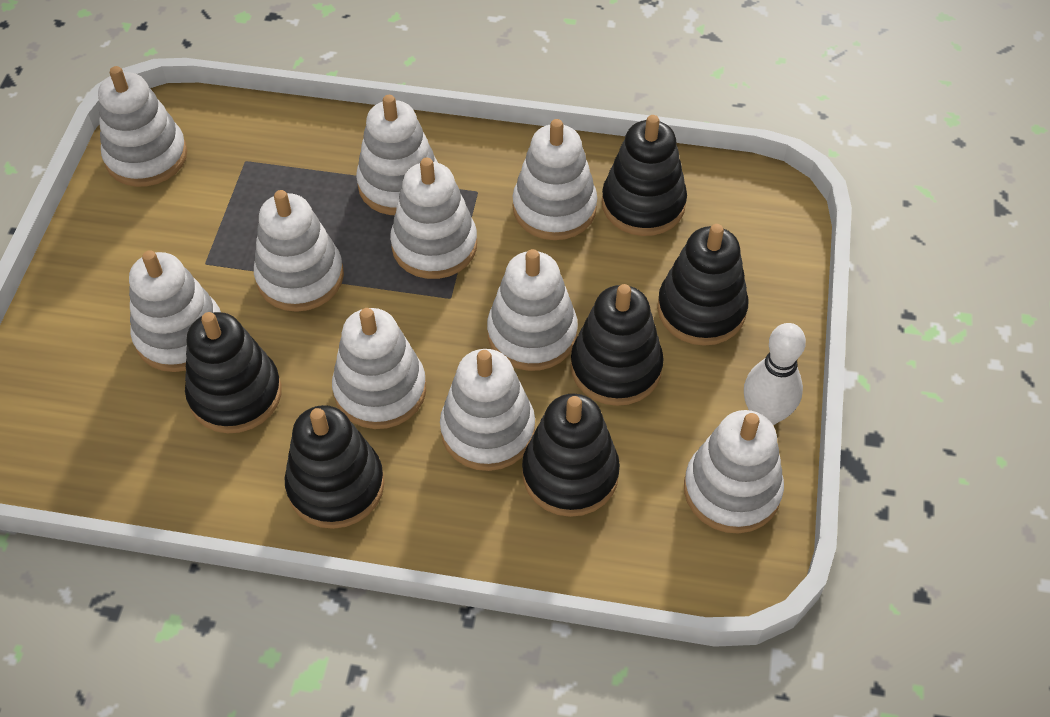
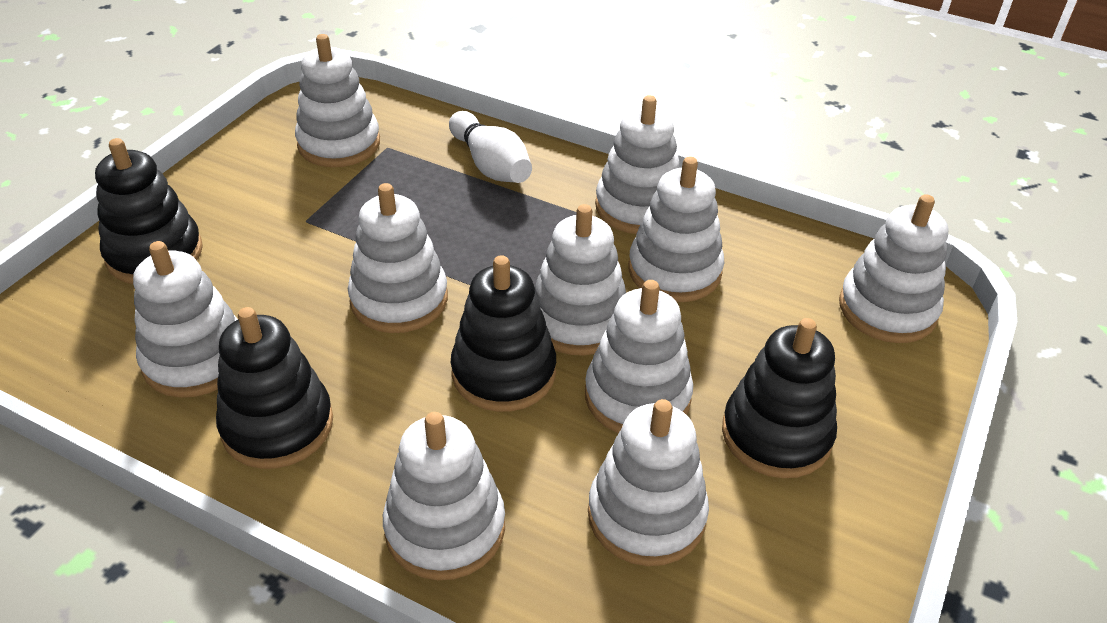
black stacking toy: [185,312,282,433] [285,405,384,529] [522,393,620,517] [571,284,664,406] [602,115,687,236] [657,224,749,346] = 6 -> [95,138,203,284] [216,307,333,469] [451,255,556,412] [722,318,837,478] = 4

